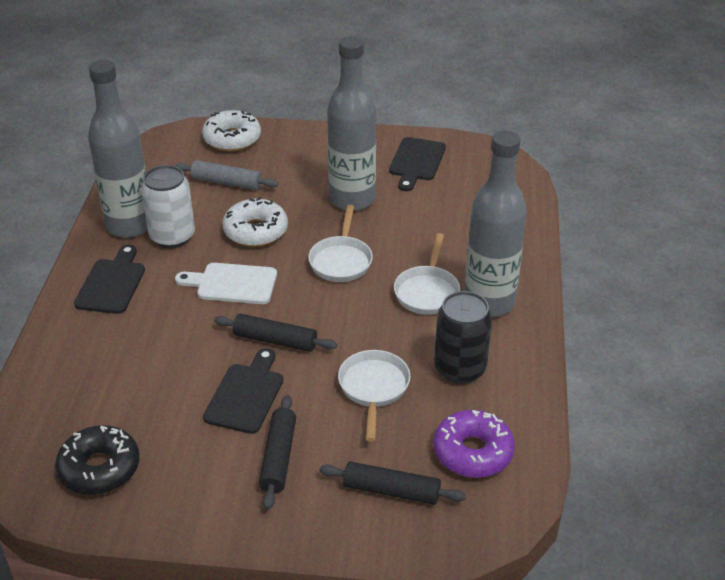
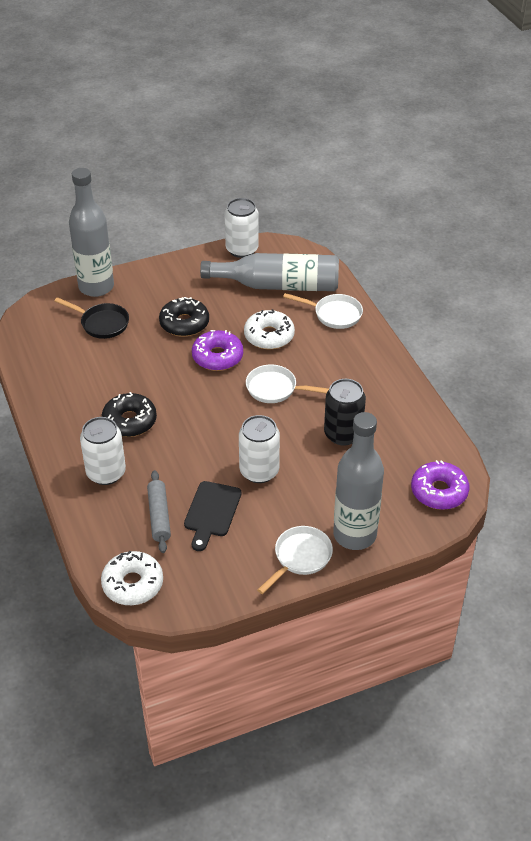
black cutting board: [74,245,145,314] [203,348,283,434] [389,137,446,191] = 3 -> [184,481,241,551] = 1
black donut: [55,425,140,495] = 1 -> [102,392,157,437] [159,297,209,337] = 2
black pan: none = 0 -> [55,297,129,339] = 1
black rolling pin: [214,314,337,352] [259,395,296,510] [319,461,466,505] = 3 -> none = 0
purple donut: [433,410,515,478] = 1 -> [192,330,243,371] [411,460,469,510] = 2
white can: [141,165,195,248] = 1 -> [80,417,126,485] [225,198,259,258] [239,415,280,483] = 3
white cutting board: [175,263,277,304] = 1 -> none = 0

